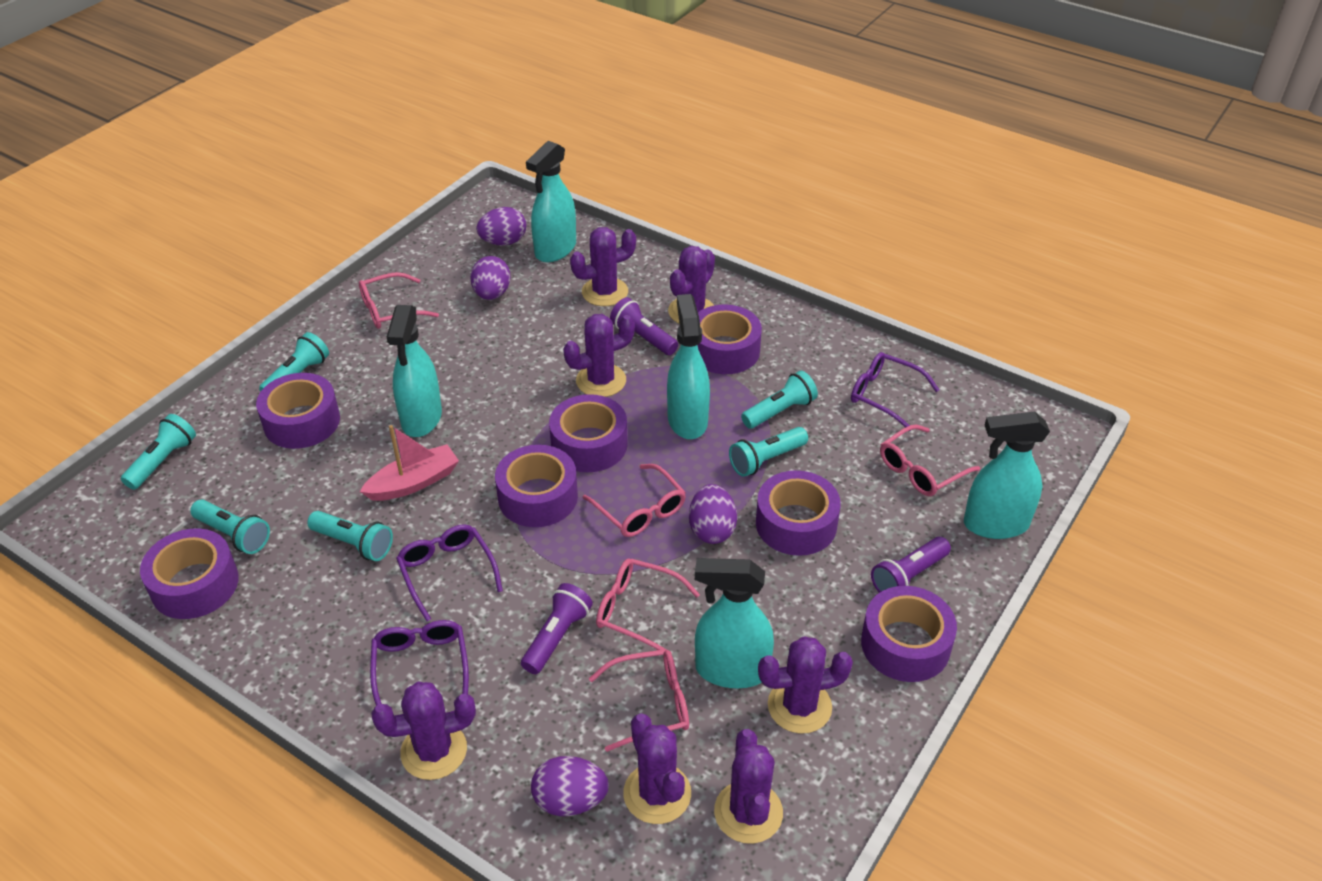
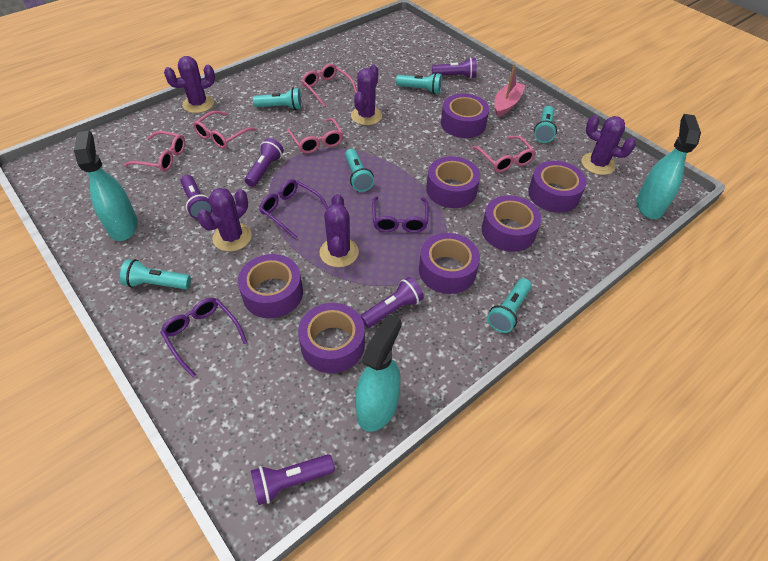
purple cactus: [371,682,476,780] [563,314,635,397] [570,227,636,306] [623,713,691,824] [668,246,715,324] [714,729,783,844] [758,636,853,734] = 7 -> [164,56,215,113] [197,188,252,252] [320,194,359,267] [351,65,382,125] [582,115,636,175] = 5
purple egg: [470,256,511,300] [476,207,526,245] [531,756,609,816] [689,484,737,544] = 4 -> none = 0
purple flashlight: [521,583,593,674] [610,297,678,355] [871,537,951,593] = 3 -> [181,175,212,219] [245,138,284,187] [251,454,335,505] [361,277,424,328] [432,57,477,79] = 5
turquoise spray bottle: [387,305,442,437] [526,141,576,262] [667,294,710,439] [695,558,774,688] [964,412,1050,539] = 5 -> [74,131,138,241] [355,314,402,432] [637,114,701,219] = 3

